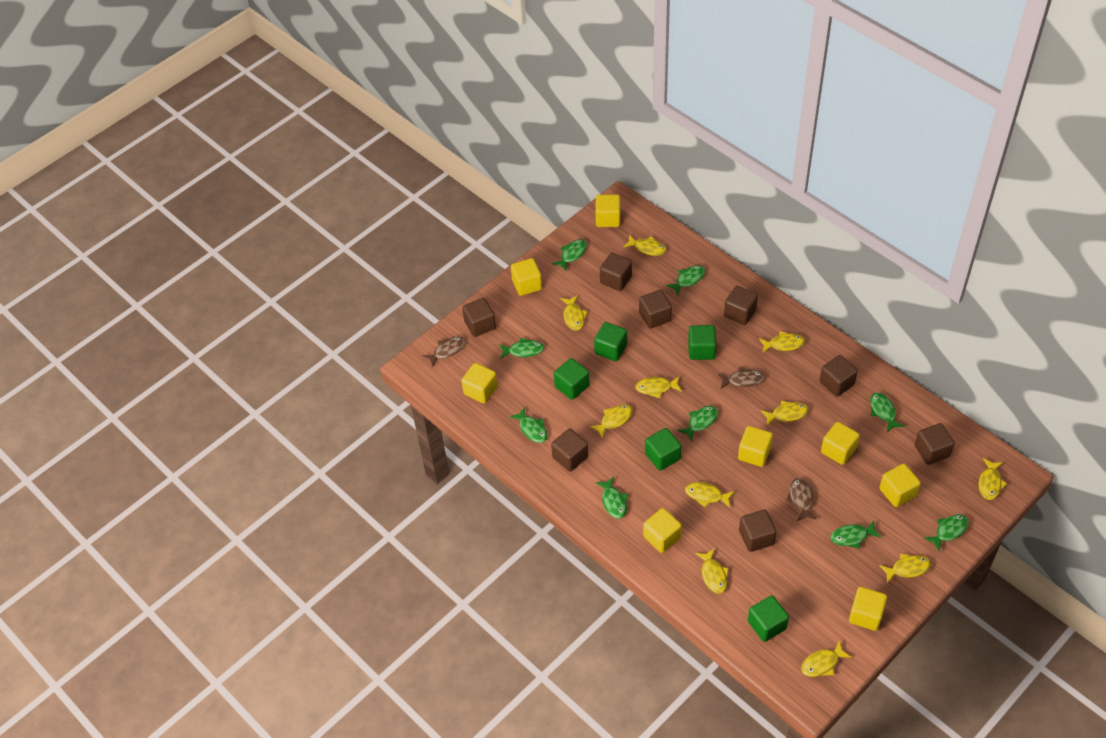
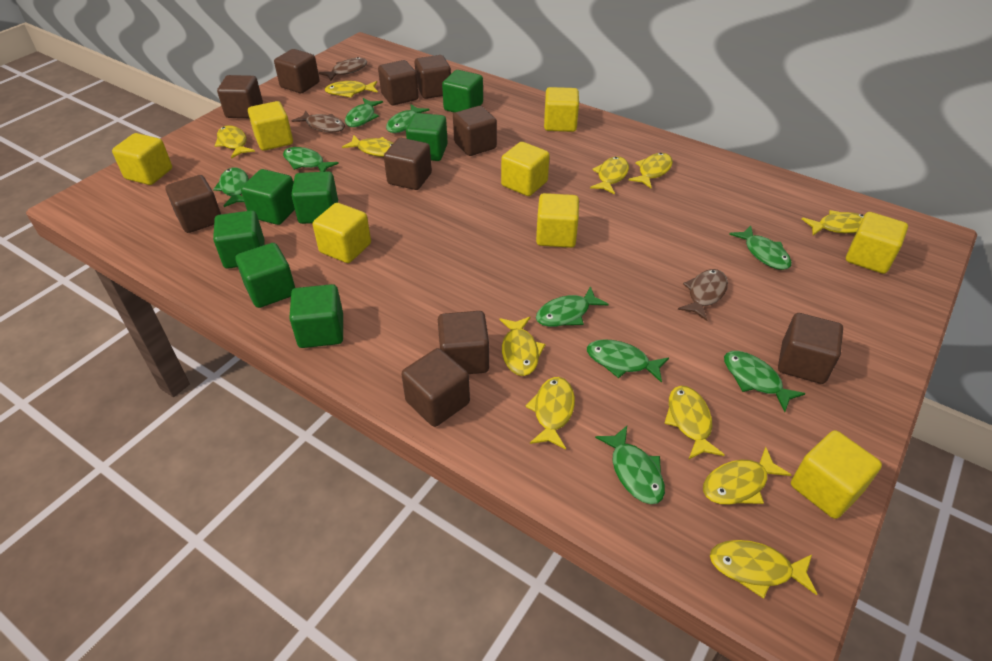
brown cube: [462,298,496,337] [551,428,588,472] [600,253,632,291] [639,290,672,329] [724,286,758,325] [739,510,776,552] [819,355,858,397] [914,423,955,465] = 8 -> [165,175,221,233] [217,75,263,118] [274,49,320,93] [378,60,419,105] [384,138,432,190] [401,348,470,427] [414,55,451,99] [438,311,489,374] [453,106,497,156] [778,313,843,384] = 10
green cube: [554,358,590,400] [594,322,627,361] [645,428,681,471] [688,325,716,360] [748,595,789,642] = 5 -> [213,210,265,269] [236,243,295,308] [241,169,295,225] [289,284,343,348] [291,171,338,224] [406,113,448,161] [442,70,483,113] = 7

